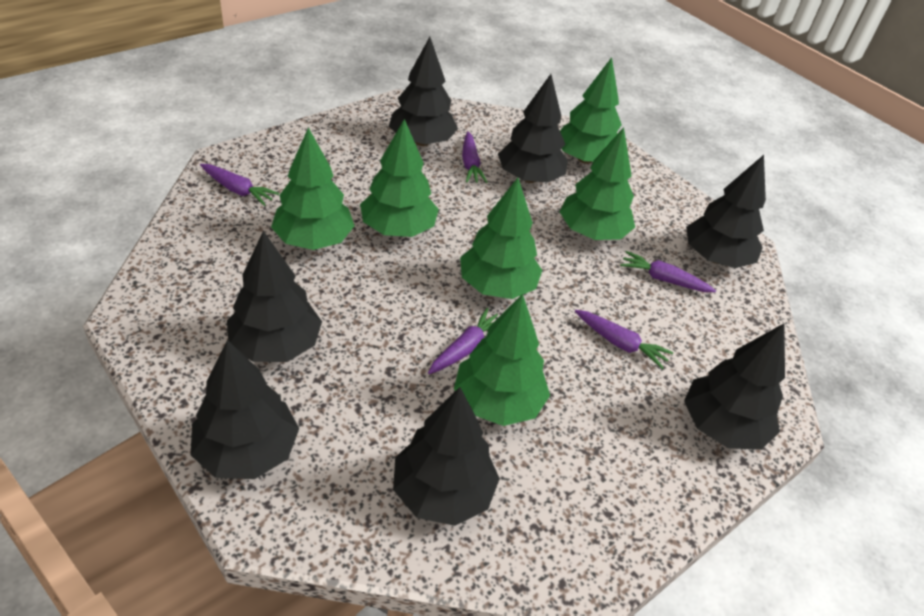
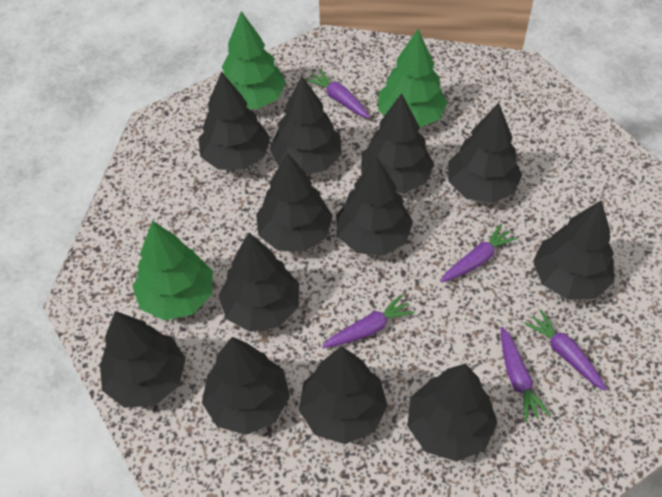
black tree: [191,340,299,479] [227,231,322,362] [389,37,458,146] [393,387,500,526] [498,74,568,183] [684,324,785,450] [686,155,766,268] = 7 -> [100,311,186,408] [199,71,270,170] [202,337,290,435] [218,233,299,332] [256,152,333,251] [270,76,342,174] [299,346,388,444] [336,156,413,256] [361,93,434,193] [407,364,498,462] [448,103,522,203] [533,201,614,300] = 12
green tree: [271,127,354,250] [360,119,439,237] [454,294,550,426] [460,178,542,299] [560,57,622,164] [560,127,635,240] = 6 -> [133,221,213,321] [222,11,286,109] [378,29,448,127] = 3

